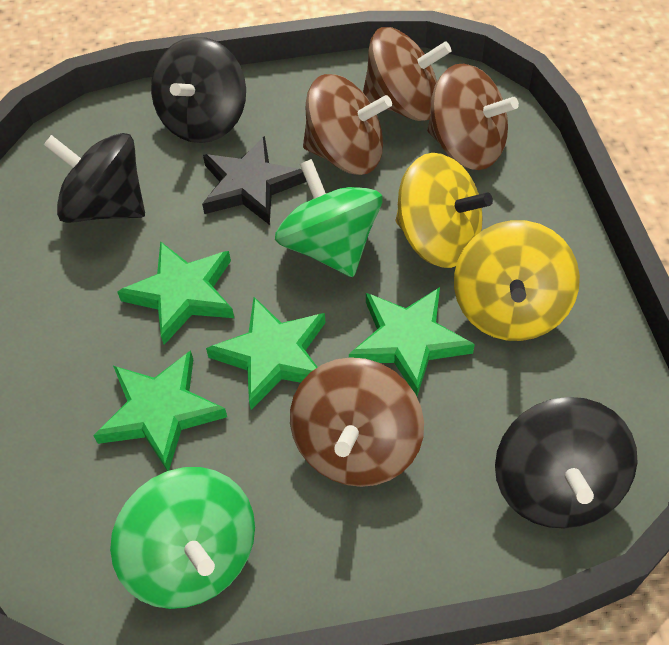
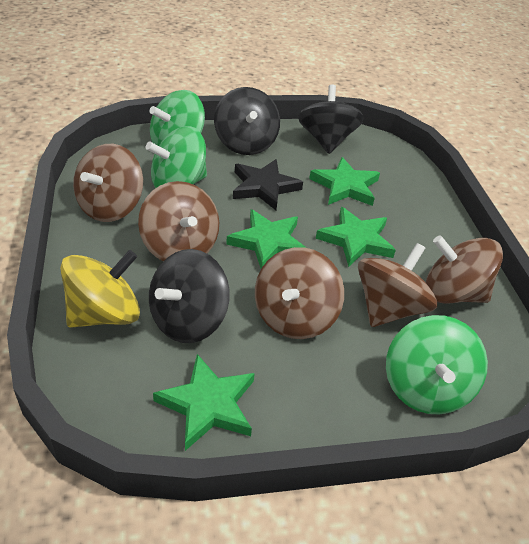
brown spinning top: [290,357,424,487] [303,74,392,175] [363,27,451,121] [427,64,519,170] = 4 -> [73,144,143,222] [138,181,219,261] [255,247,344,339] [358,243,437,327] [426,235,503,304] = 5
green spinning top: [110,467,255,609] [275,159,382,277] = 2 -> [146,126,207,188] [150,90,205,146] [386,315,488,415] = 3
yellow spinning top: [396,153,493,268] [454,220,580,341] = 2 -> [60,250,140,328] = 1

